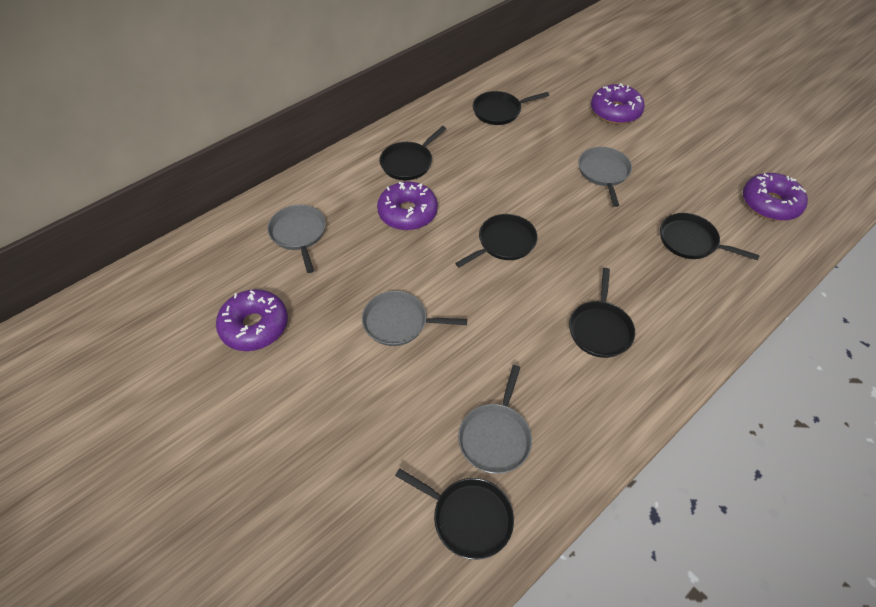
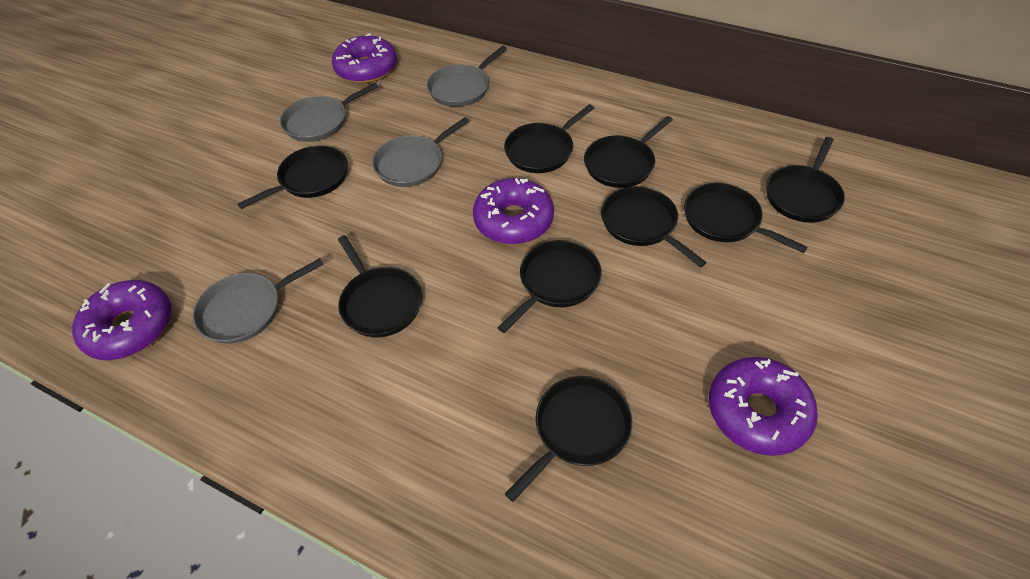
black pan: [379,126,446,180] [395,468,514,560] [455,214,538,267] [473,91,549,125] [569,268,635,358] [660,213,760,260] = 6 -> [237,145,348,209] [338,235,422,337] [497,240,602,333] [504,104,594,173] [505,376,632,502] [584,116,673,188] [601,186,707,268] [684,183,808,253] [766,137,845,223] = 9

